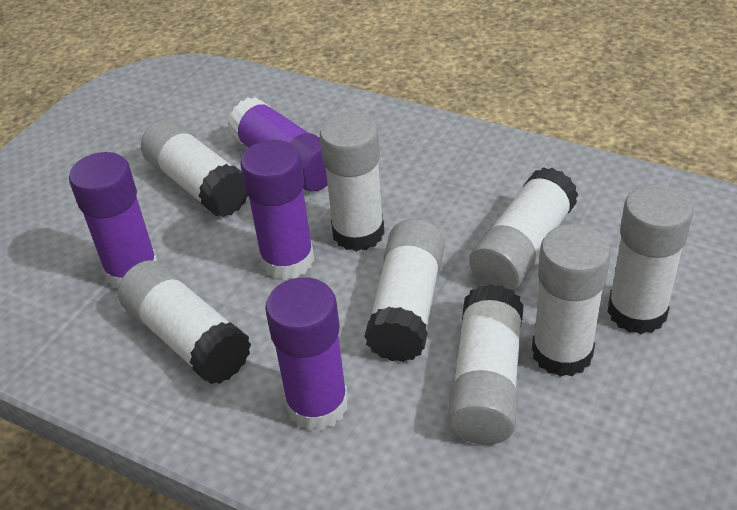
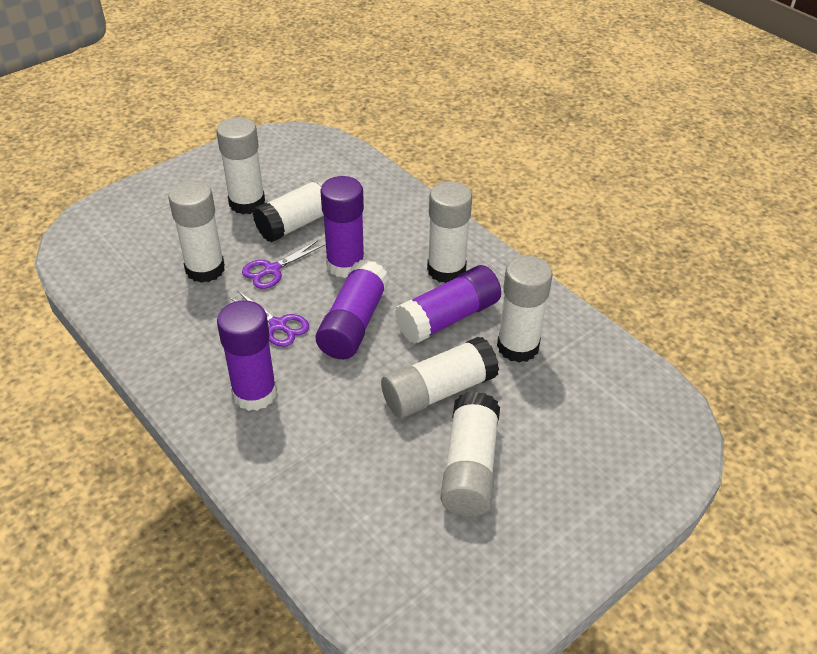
purple scissors: none = 0 -> [230,291,309,347] [242,240,324,289] = 2
white glue stick: [118,260,251,384] [141,119,248,217] [320,113,385,251] [364,219,445,362] [448,284,524,445] [469,167,579,290] [532,224,611,377] [607,184,693,334] = 8 -> [168,180,225,283] [217,117,265,214] [253,172,339,243] [381,337,499,418] [427,181,472,283] [440,391,500,517] [497,255,553,363] = 7

